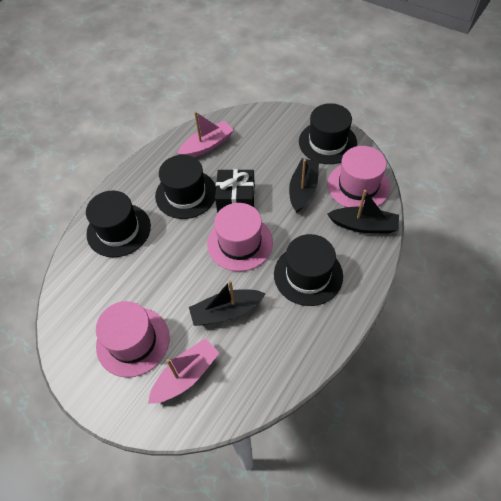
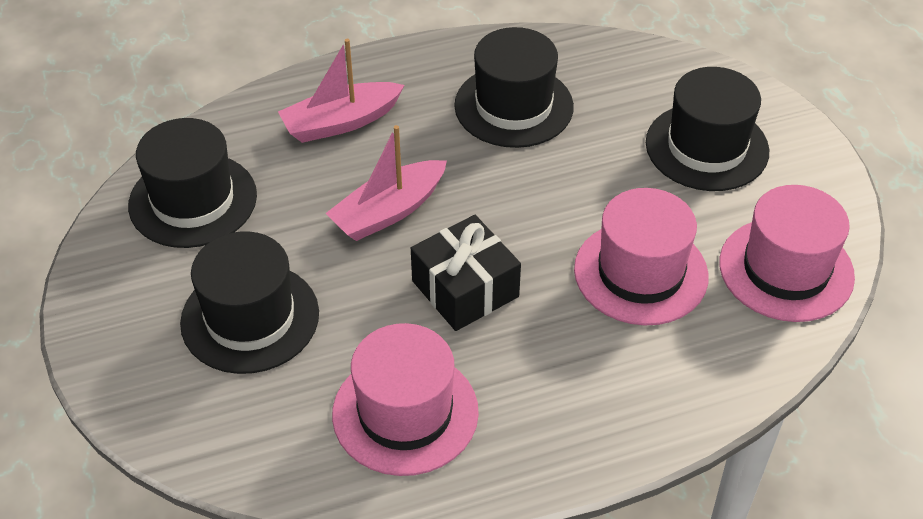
black boat: [189,280,266,326] [289,158,319,213] [327,190,399,234] = 3 -> none = 0

